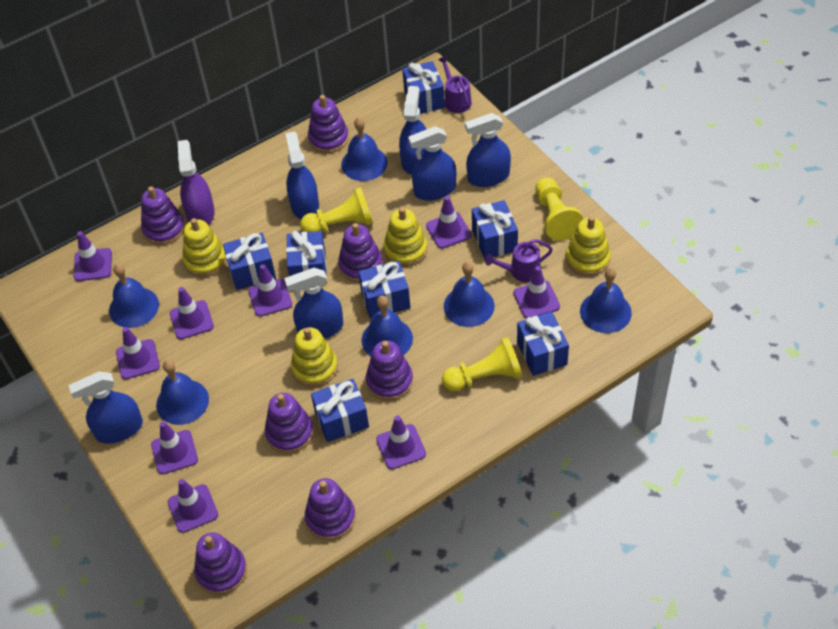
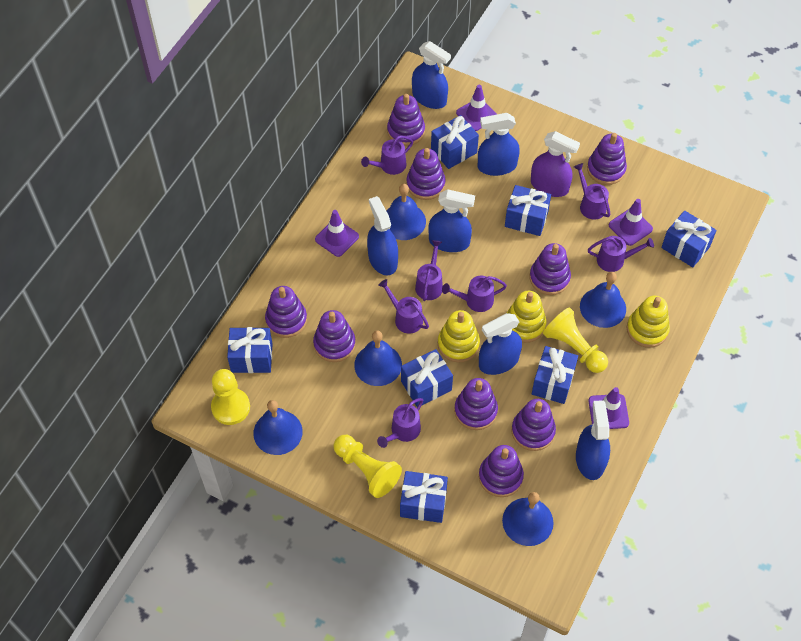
blue bell: [109,264,159,328] [156,360,209,425] [341,117,388,181] [361,296,413,356] [444,262,494,327] [580,267,632,333] = 6 -> [253,400,303,455] [354,330,402,386] [386,184,426,240] [502,492,553,546] [580,272,626,328] = 5
purple stacking toy: [141,186,185,245] [194,533,247,595] [265,393,314,453] [305,478,356,540] [308,95,349,153] [338,223,383,283] [366,340,413,401] = 7 -> [265,286,307,338] [313,310,356,362] [387,94,425,146] [406,148,445,200] [454,378,498,430] [479,445,524,497] [512,399,556,451] [529,243,571,295] [587,133,627,185] = 9
purple traffic cone: [74,231,112,281] [116,327,160,379] [151,422,198,475] [168,479,218,533] [170,287,214,339] [248,264,292,317] [376,416,426,469] [426,196,471,249] [513,266,560,319] = 9 -> [315,210,359,257] [456,85,497,131] [588,387,629,429] [609,199,653,246] = 4
purple watering can: [438,56,472,113] [485,239,553,282] = 2 -> [361,136,413,175] [377,398,423,448] [378,279,429,334] [415,240,443,301] [442,276,507,312] [574,163,610,220] [588,236,654,272] = 7
yellow stacking toy: [182,218,227,277] [291,327,338,387] [384,207,427,267] [566,216,611,276] = 4 -> [438,310,480,362] [507,291,546,343] [627,296,670,348] = 3

